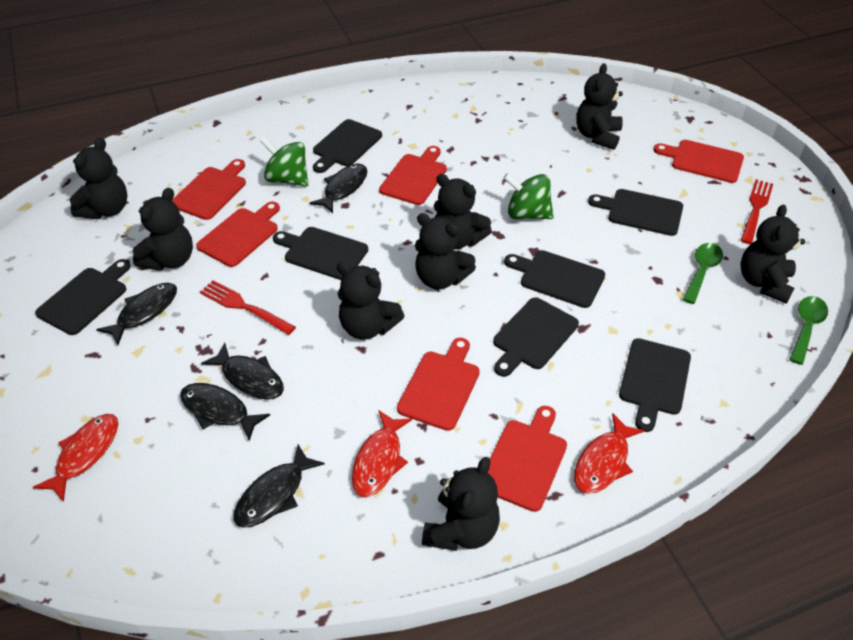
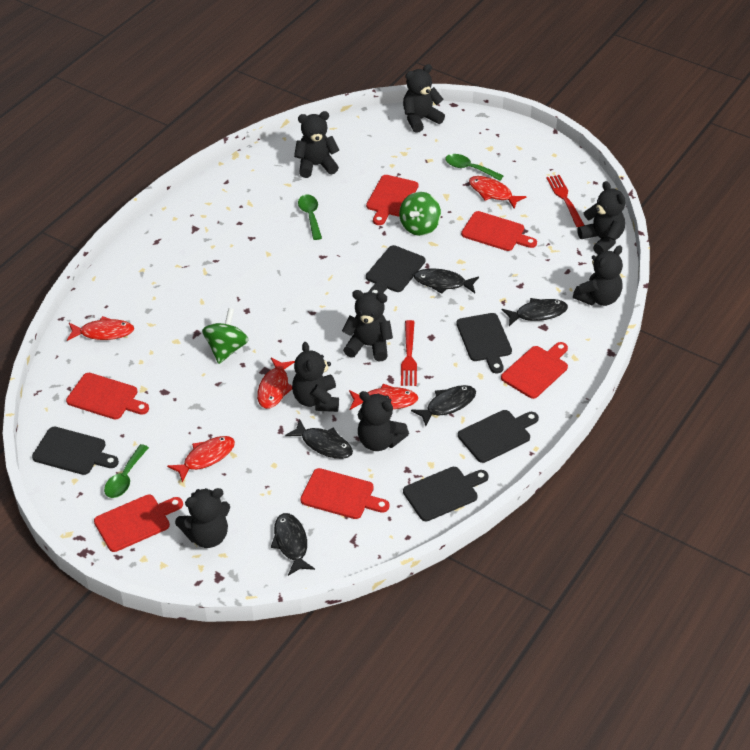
black cutting board: [35,259,131,335] [273,227,368,280] [313,119,382,173] [493,297,579,377] [504,250,605,308] [588,189,683,236] [619,338,691,432] = 7 -> [32,427,119,475] [366,245,425,294] [403,467,489,521] [456,313,512,373] [458,410,539,463] = 5
green spoon: [682,243,723,304] [789,296,828,365] = 2 -> [104,444,149,498] [298,194,322,240] [445,154,504,180] = 3
red fish: [33,414,118,502] [352,411,412,497] [574,414,645,494] = 3 -> [67,316,134,341] [167,436,235,482] [257,358,295,409] [349,384,418,410] [469,176,527,209] = 5

